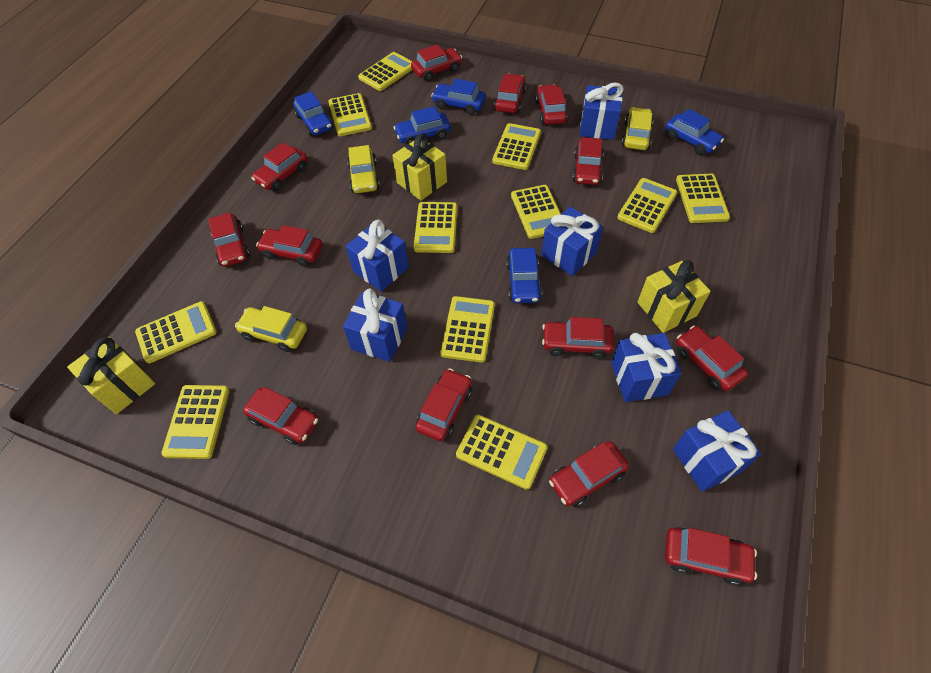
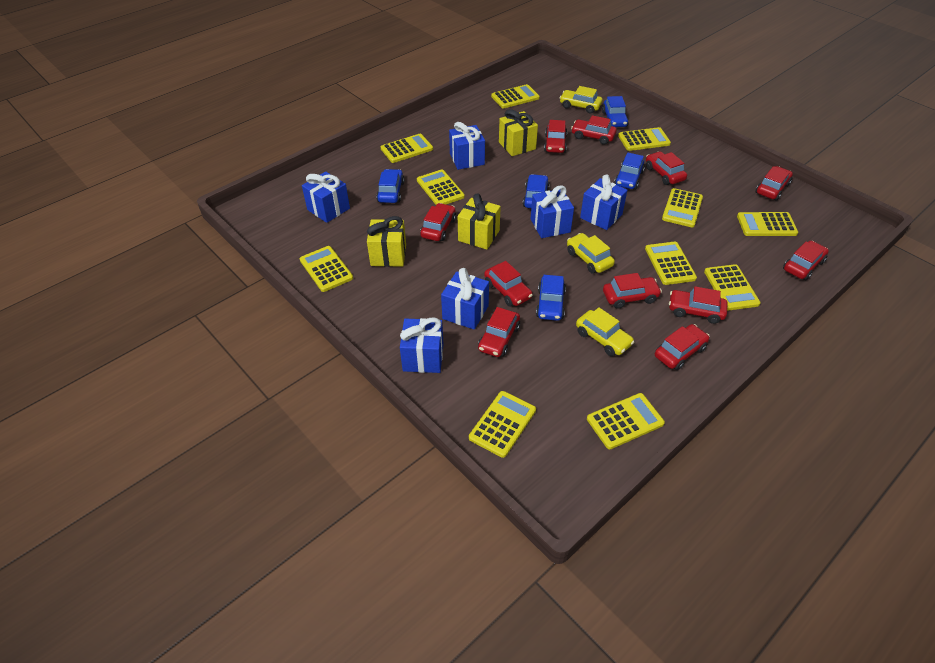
red car: [208,213,250,267] [243,387,318,445] [251,142,308,191] [256,225,322,267] [411,44,462,81] [416,368,472,441] [494,74,527,113] [535,84,568,125] [542,317,614,359] [549,441,629,507] [572,137,604,185] [665,527,757,586] [676,326,748,391] = 13 -> [420,203,456,241] [478,307,520,357] [484,261,533,307] [544,120,567,153] [571,115,617,145] [603,273,662,309] [646,151,687,185] [655,324,710,370] [669,286,727,324] [756,166,793,200] [783,241,829,280] = 11

